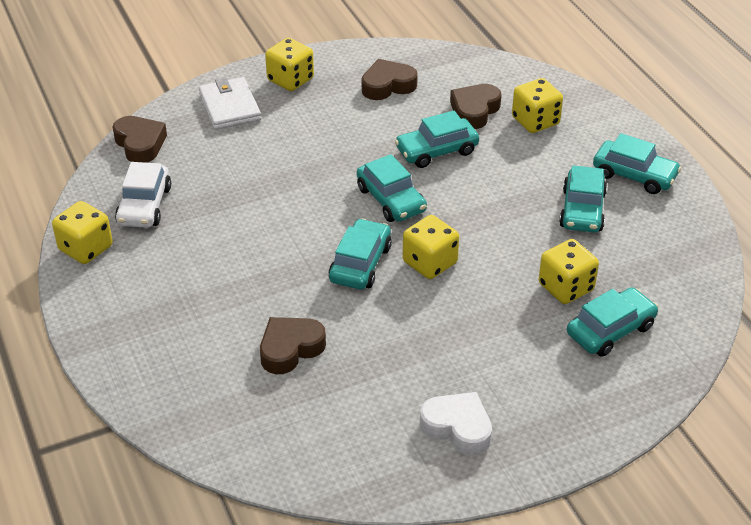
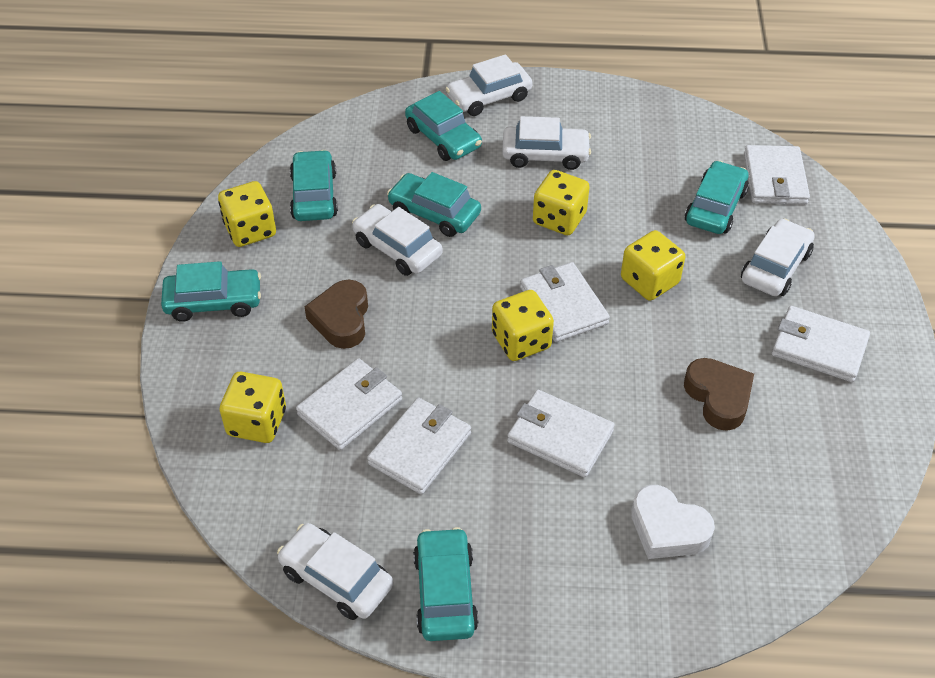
brown heart: [113,116,167,163] [260,317,326,374] [362,59,418,100] [450,84,502,129] = 4 -> [305,280,368,349] [684,358,754,431] = 2
white car: [115,162,171,228] = 1 -> [277,523,394,620] [352,204,443,276] [445,54,533,116] [502,116,591,170] [741,219,815,296] = 5
white wallet: [199,77,261,130] = 1 -> [296,358,402,450] [367,398,471,494] [507,390,614,477] [520,262,610,342] [744,145,810,204] [772,306,870,382] = 6

